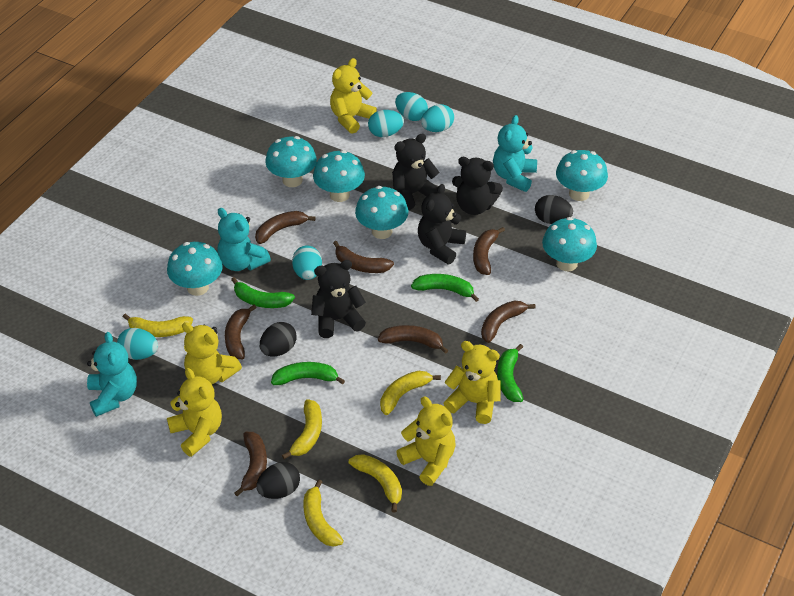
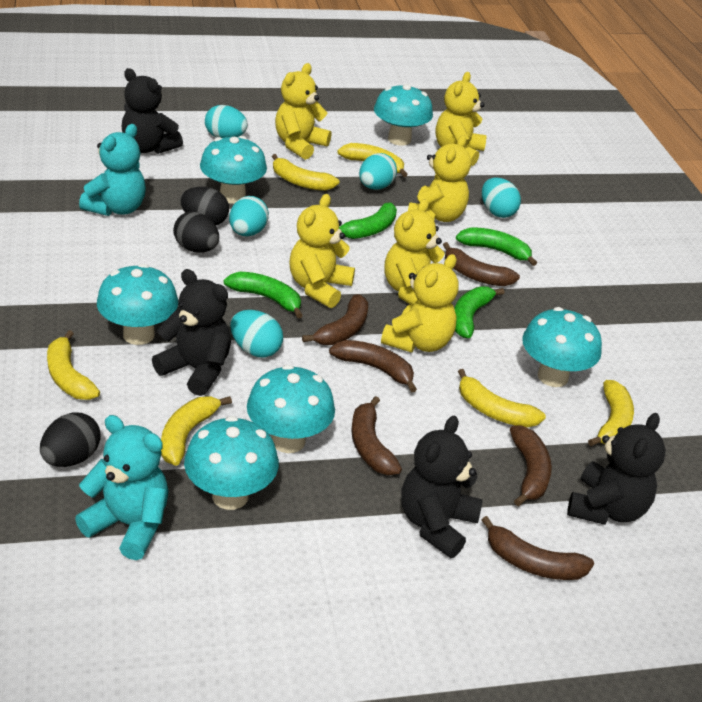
brown banana: [225,305,257,359] [234,432,267,496] [255,211,316,244] [333,241,394,273] [378,325,448,354] [473,227,505,275] [481,301,536,343] = 7 -> [302,294,368,345] [329,340,417,392] [351,396,402,475] [443,242,520,286] [482,516,594,580] [510,425,552,506] = 6
turquoise teddy bear: [87,332,137,417] [218,208,271,271] [493,115,537,192] = 3 -> [75,415,168,560] [79,124,146,216] = 2
yellow banana: [123,314,193,337] [282,399,322,459] [303,479,344,547] [349,454,402,512] [380,371,441,415] = 5 -> [47,330,100,400] [161,396,232,466] [272,154,339,191] [337,143,408,177] [458,369,546,427] [588,380,634,446] = 6
yellow teddy bear: [167,368,222,457] [182,322,242,384] [330,58,377,134] [396,396,456,486] [443,341,501,424] = 5 -> [275,63,331,160] [289,194,355,308] [381,254,459,353] [385,199,444,304] [408,135,471,222] [436,72,486,166] = 6

